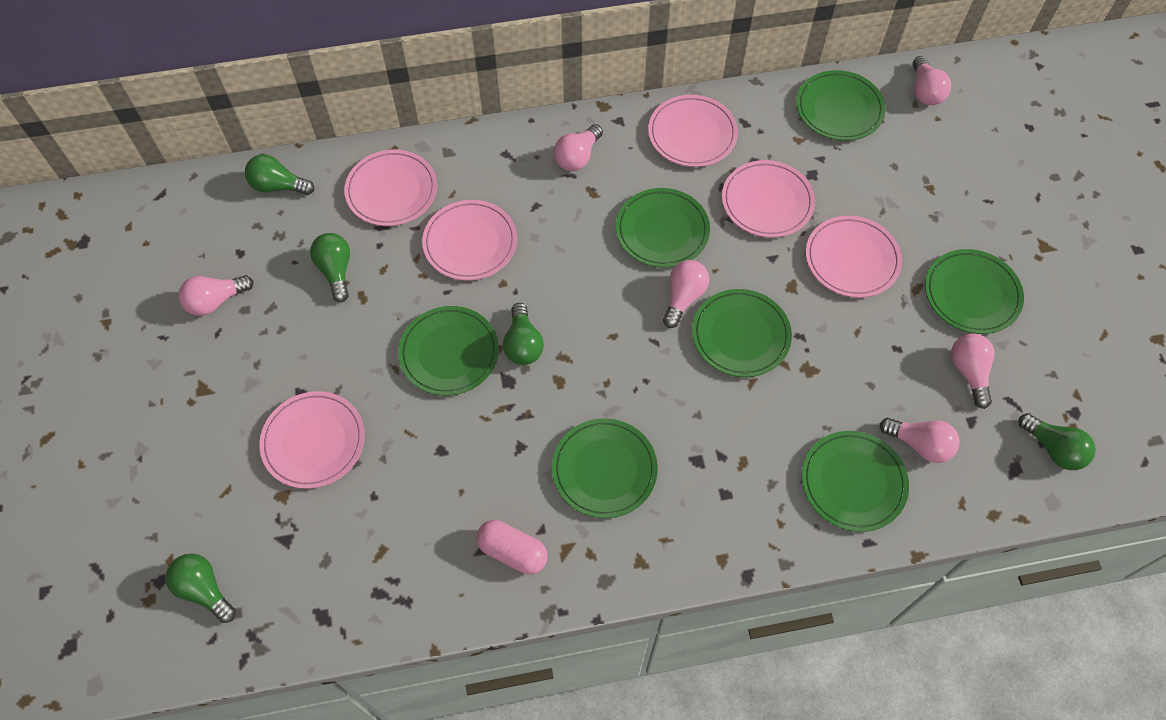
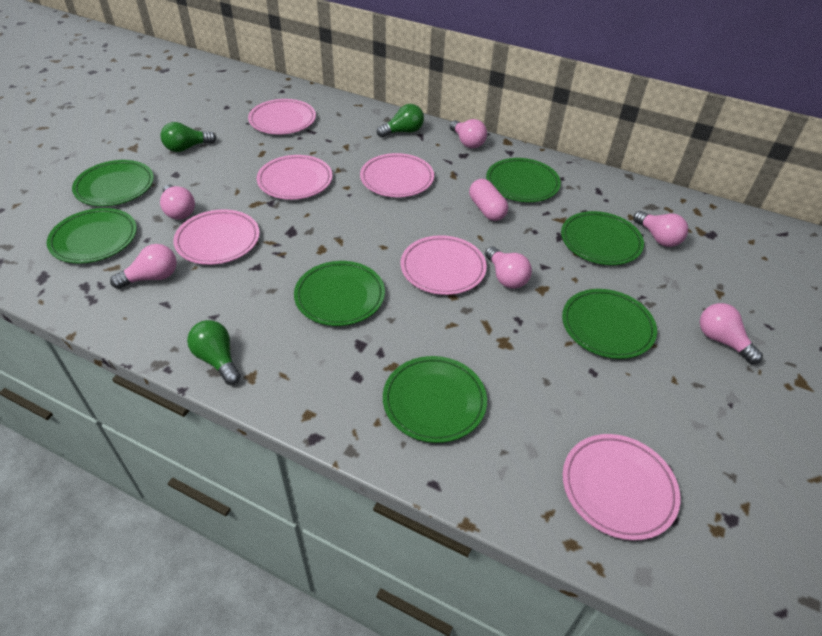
green light bulb: [165,553,236,623] [245,154,314,195] [310,233,350,302] [503,303,544,365] [1019,413,1096,470] = 5 -> [161,122,217,152] [187,320,241,385] [377,104,424,137] = 3

